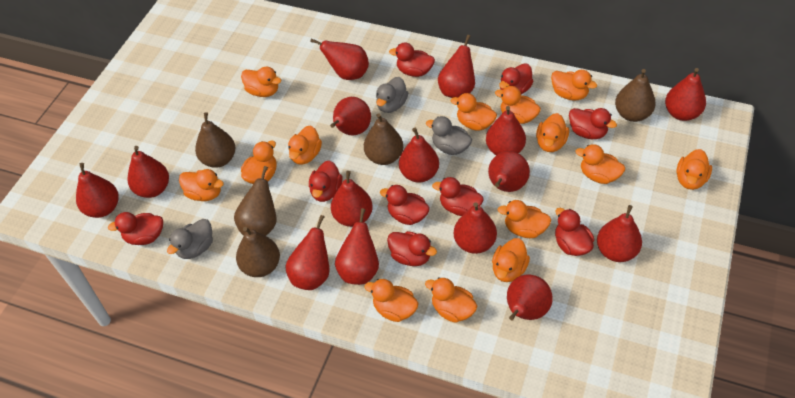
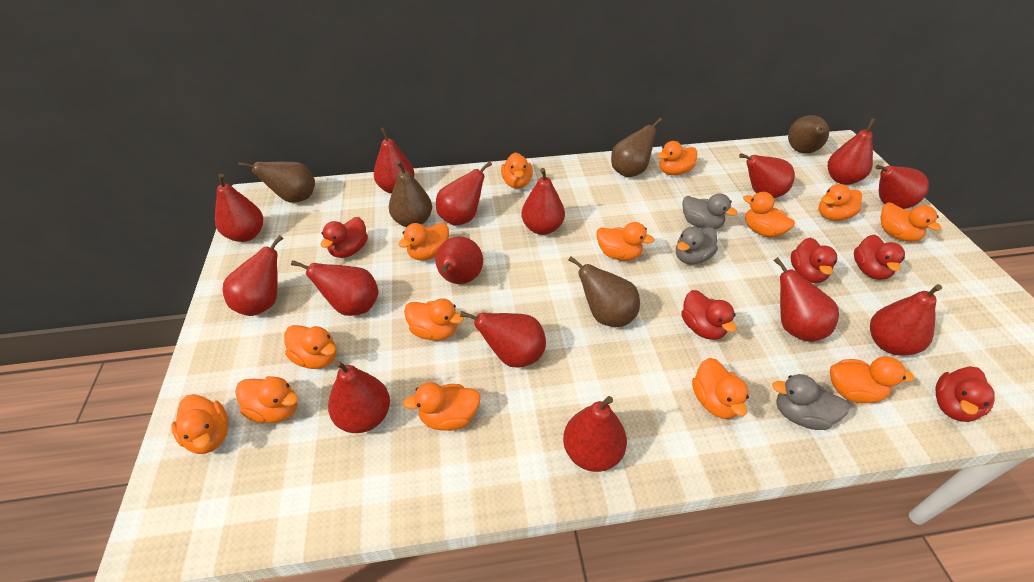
red duck: [108,212,163,245] [309,160,342,202] [380,185,430,225] [387,231,437,266] [389,43,435,77] [432,177,483,216] [499,63,533,94] [555,208,594,256] [569,108,617,139] = 9 -> [320,217,368,258] [681,290,737,340] [791,237,838,283] [854,235,905,280] [935,366,995,422] = 5

